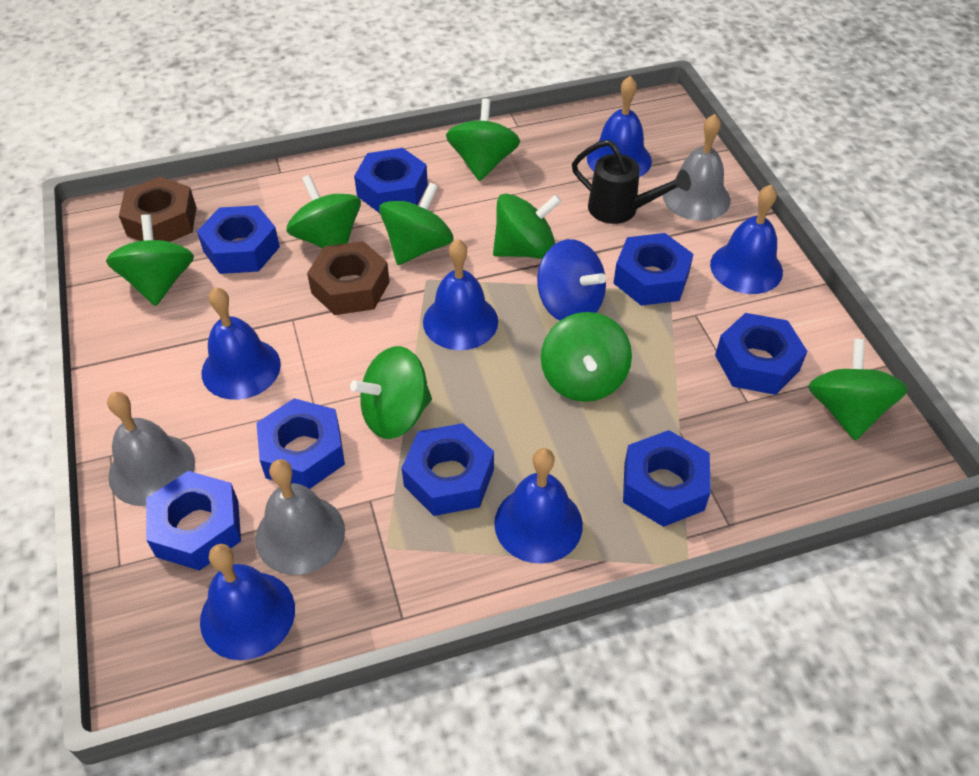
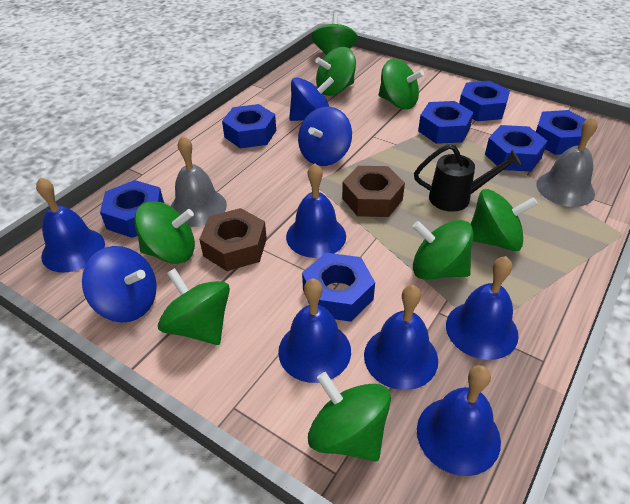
blue nut: [146,471,241,571] [197,205,280,274] [256,398,345,489] [354,148,428,213] [402,423,494,516] [613,233,694,306] [623,430,711,527] [715,313,808,395] = 8 -> [100,180,164,238] [222,104,276,149] [302,253,375,322] [418,101,473,144] [459,81,510,121] [485,125,547,172] [536,110,587,155] = 7
blue spinning top: [537,239,606,321] = 1 -> [82,246,157,323] [289,77,334,121] [298,107,352,166] = 3
grey bell: [107,392,195,506] [255,459,345,575] [663,114,730,221] = 3 -> [171,136,227,227] [537,116,597,207] = 2

